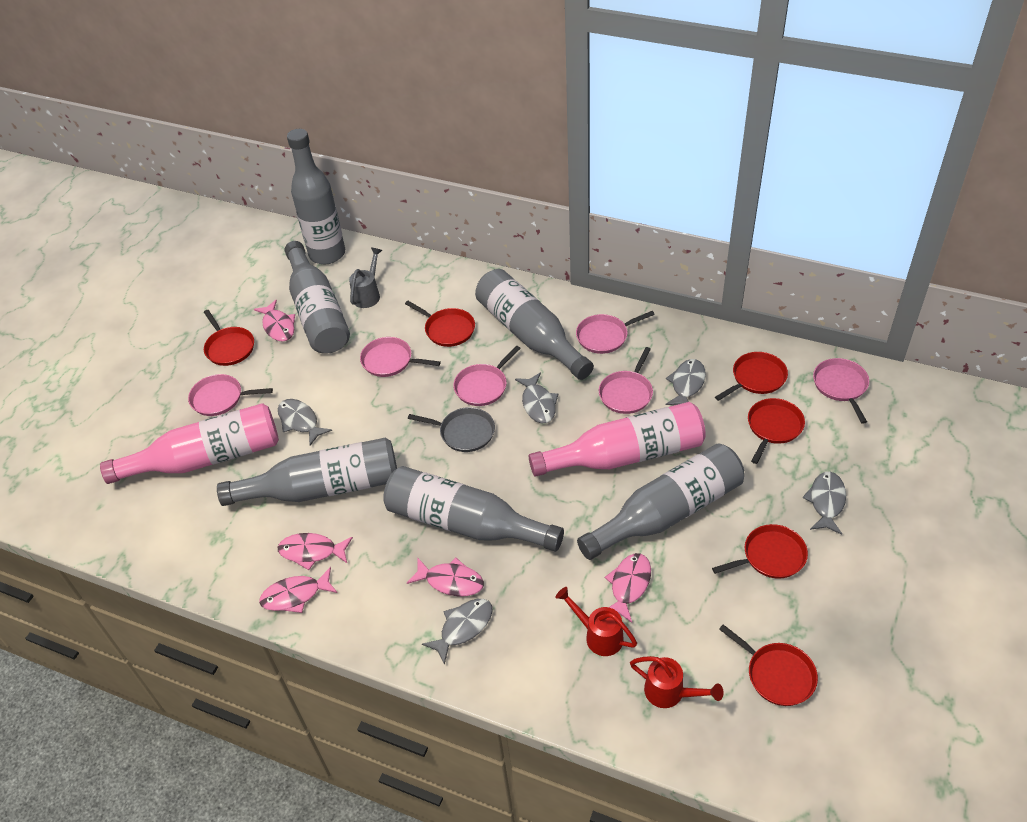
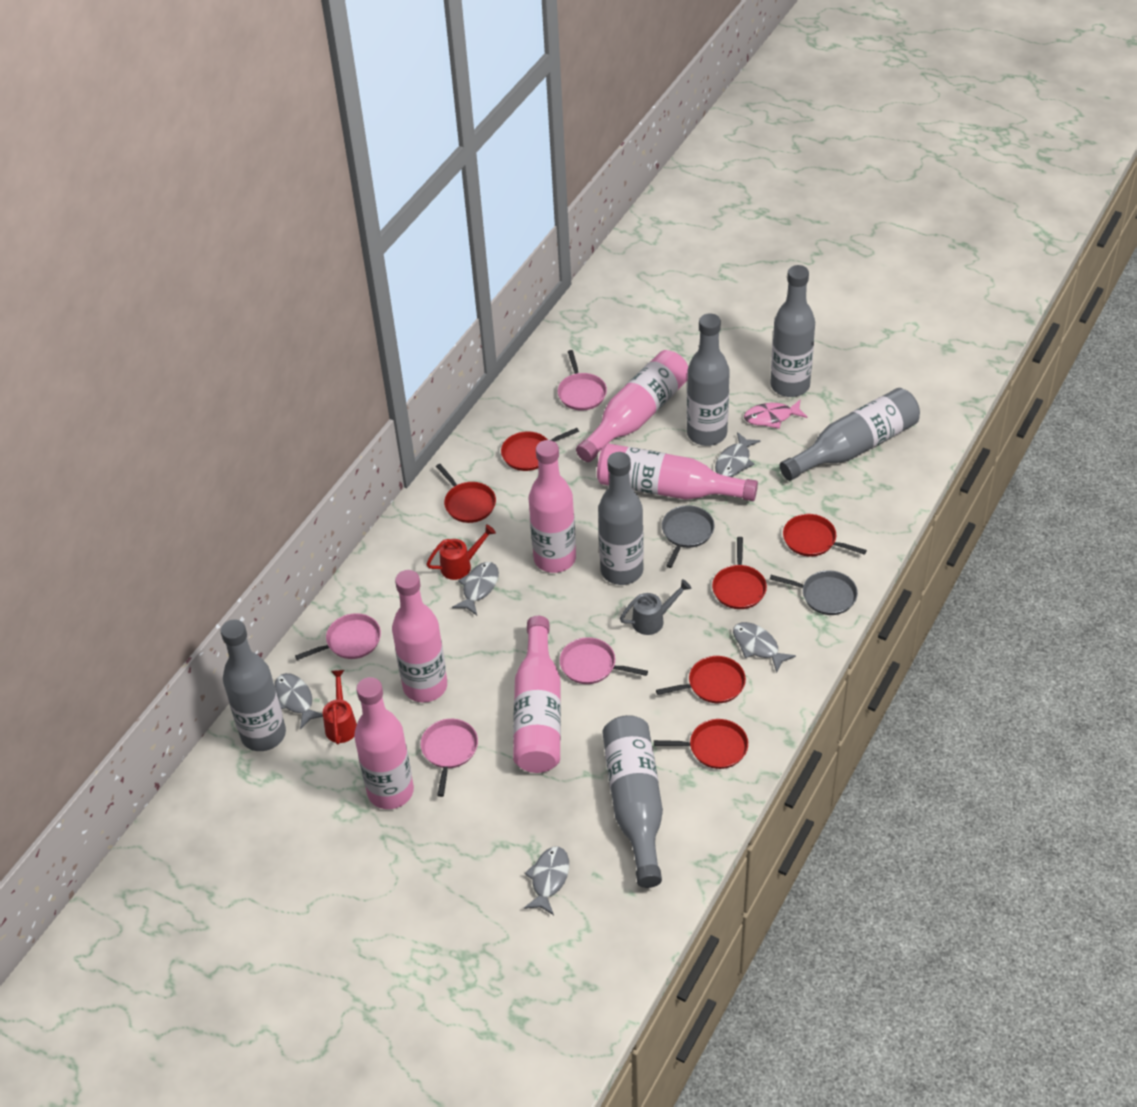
grey pan: [408,407,495,452] = 1 -> [662,505,715,568] [770,570,858,615] = 2
pink bottle: [100,403,279,484] [529,402,706,477] = 2 -> [354,677,414,809] [392,570,447,703] [513,616,561,773] [529,440,576,573] [576,350,688,462] [597,443,758,501] = 6
pink fish: [254,300,295,341] [259,567,337,613] [278,533,353,570] [407,557,484,597] [605,553,651,623] = 5 -> [744,400,807,429] = 1
pink pan: [188,374,273,416] [360,337,441,377] [453,346,521,406] [576,311,655,354] [599,347,653,414] [813,358,869,424] = 6 -> [295,613,381,660] [421,719,478,797] [558,350,607,411] [559,637,648,684] = 4

